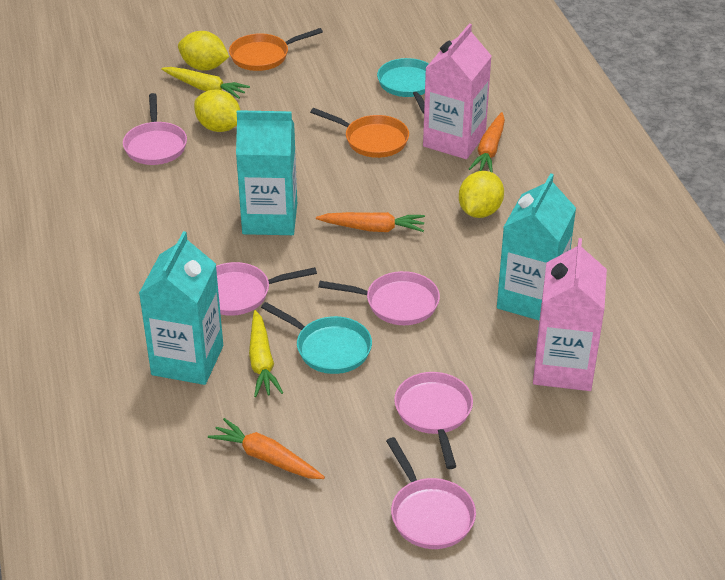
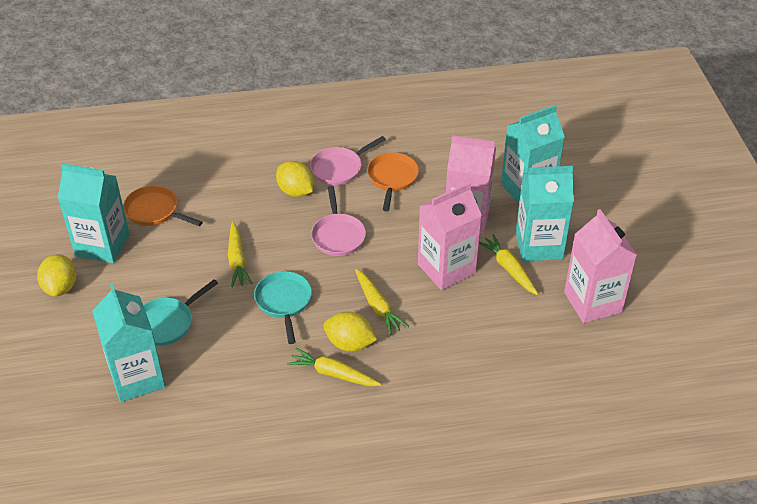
orange carrot: [208,418,325,479] [316,212,425,232] [469,112,505,173] = 3 -> none = 0
pink carton: [423,24,492,159] [533,238,607,391] = 2 -> [418,182,482,290] [446,135,496,234] [564,209,637,323] = 3
pink pan: [123,93,187,165] [216,262,317,316] [318,271,440,325] [386,437,476,549] [394,372,473,469] = 5 -> [310,136,386,185] [311,186,366,256] = 2
turquoise carton: [139,231,223,385] [236,110,297,235] [497,173,576,320] = 3 -> [58,163,129,263] [92,284,165,402] [501,105,565,204] [516,166,574,261] = 4
yellow carrot: [161,67,250,99] [249,310,283,397] = 2 -> [228,222,253,287] [287,347,381,386] [355,269,409,335] [479,234,538,295] = 4

